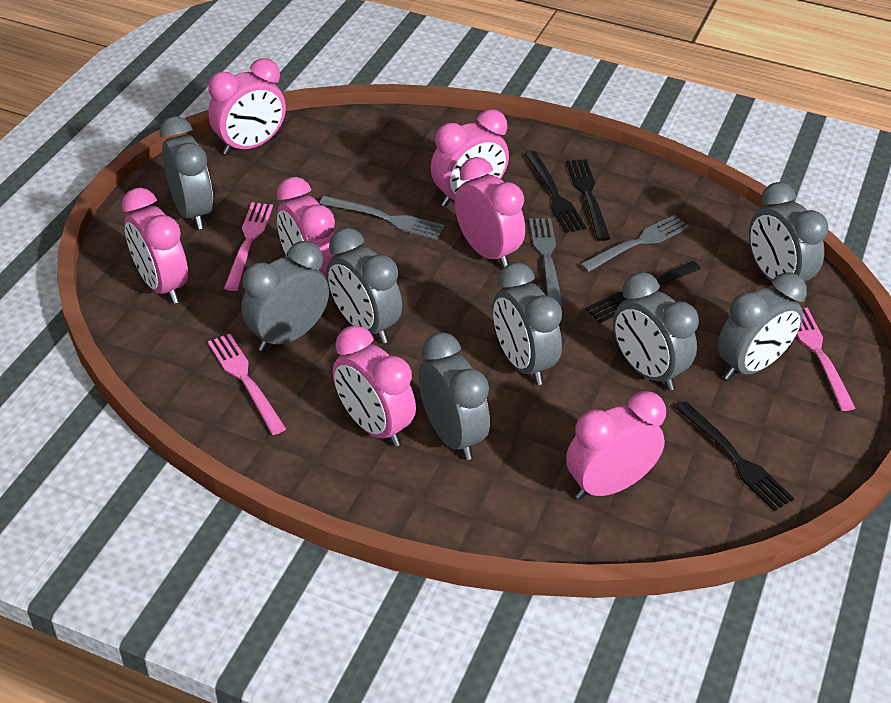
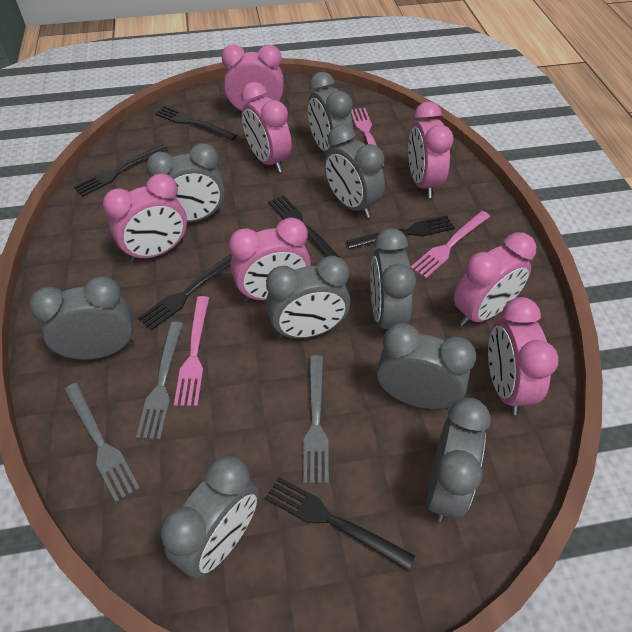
black fork: [524,151,586,233] [566,159,611,241] [585,261,701,323] [676,401,794,511] = 4 -> [73,145,168,197] [138,254,232,331] [155,106,237,141] [265,477,415,571] [268,195,342,259] [346,216,455,249] = 6
grey clock: [159,116,213,229] [241,241,329,351] [327,228,402,344] [418,332,490,460] [493,262,562,385] [613,272,699,391] [717,273,807,380] [749,182,828,282] = 8 -> [29,276,134,360] [146,143,225,222] [161,455,259,578] [266,256,351,339] [308,72,353,154] [324,124,385,218] [370,228,416,330] [377,323,476,409] [427,398,491,522] = 9

